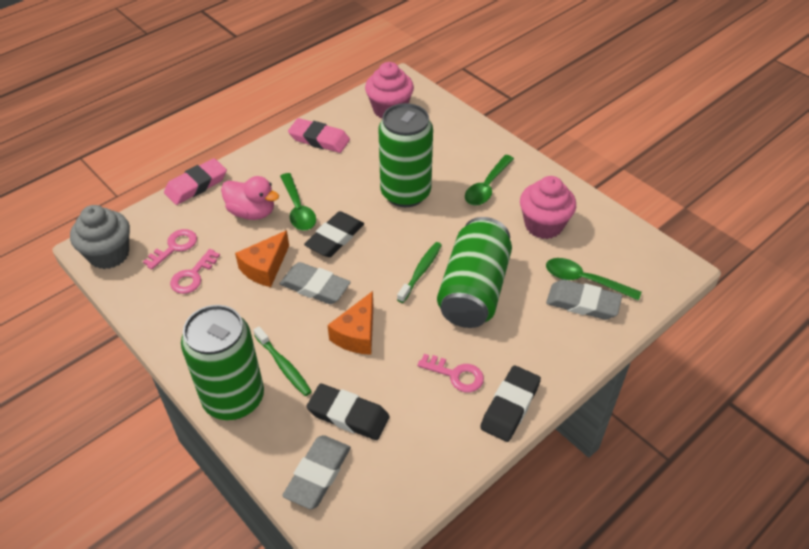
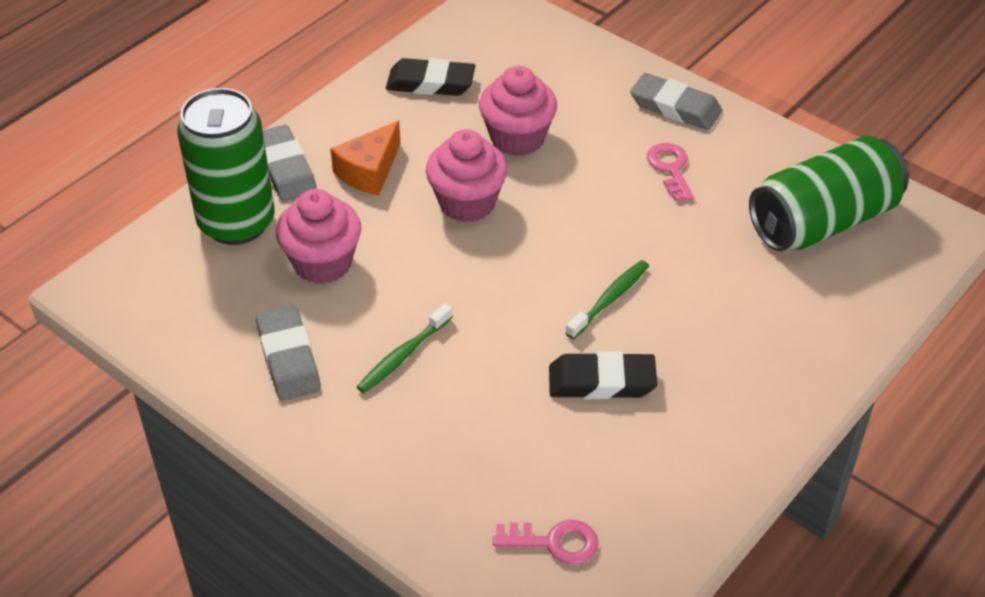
black eraser: [304,211,364,257] [306,384,390,440] [480,365,541,442] = 3 -> [386,58,475,96] [549,351,657,399] = 2
green can: [181,305,264,420] [378,103,433,207] [437,217,512,328] = 3 -> [177,88,274,245] [749,136,909,251] = 2
green spoon: [280,173,316,231] [465,155,514,205] [546,258,641,301] = 3 -> none = 0
grey cupcake: [70,205,130,269] = 1 -> none = 0
orange cheese: [235,230,289,287] [327,291,373,355] = 2 -> [330,121,401,195] = 1
pink cupcake: [365,62,414,119] [520,176,576,239] = 2 -> [276,189,361,284] [426,129,508,223] [479,66,557,156] = 3
pink duck: [221,176,279,220] = 1 -> none = 0
pink eraser: [164,158,227,205] [288,118,350,153] = 2 -> none = 0
pink key: [143,229,197,270] [170,249,220,294] [417,354,484,392] = 3 -> [493,520,599,564] [647,143,694,201] = 2

